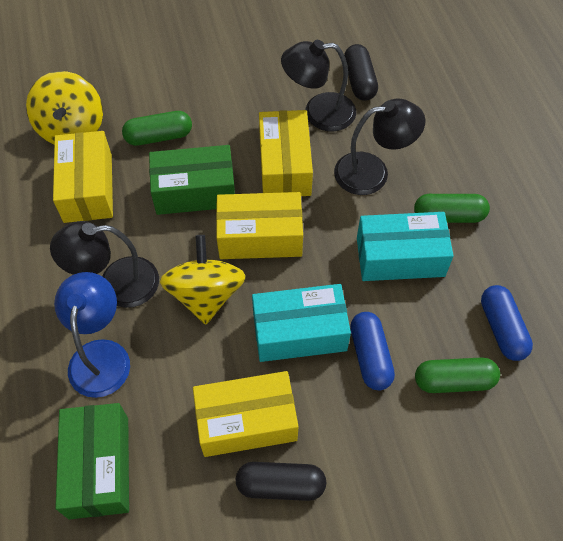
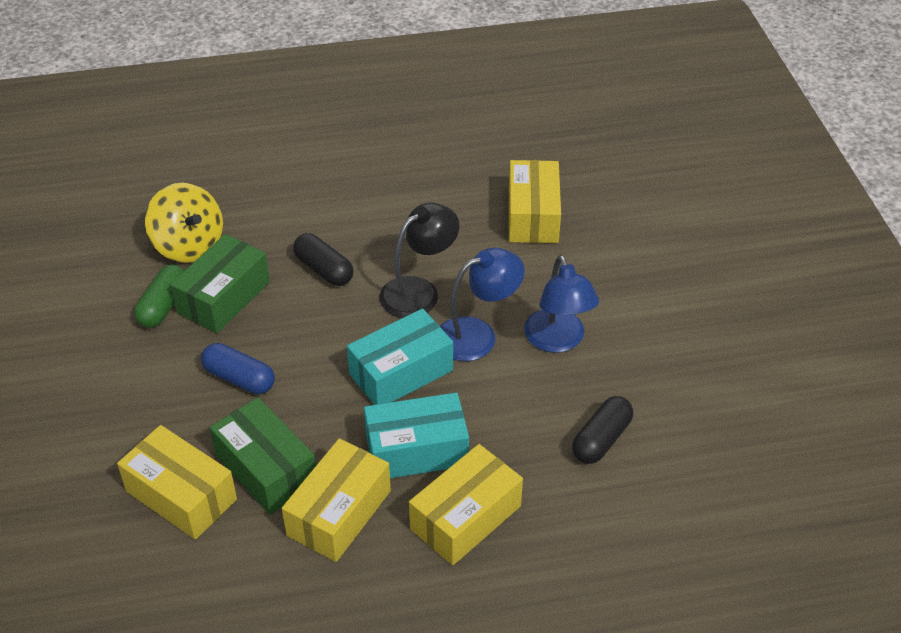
black lamp: [50,221,159,308] [281,40,356,132] [334,98,425,195] = 3 -> [380,203,459,318] = 1
blue capsule: [350,312,395,390] [481,285,533,361] = 2 -> [201,343,275,394] = 1
blue lamp: [54,272,130,398] = 1 -> [440,248,525,361] [524,255,599,353] = 2
green capsule: [122,111,192,146] [414,194,490,223] [415,357,500,393] = 3 -> [134,265,184,328] = 1
yellow spinning top: [26,71,103,144] [160,235,246,325] = 2 -> [145,183,223,263] = 1

